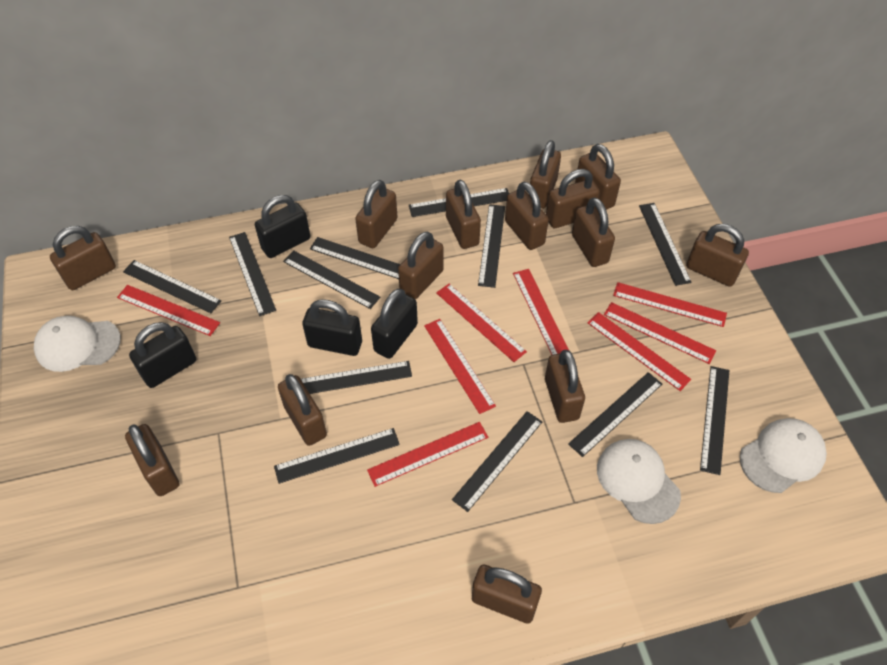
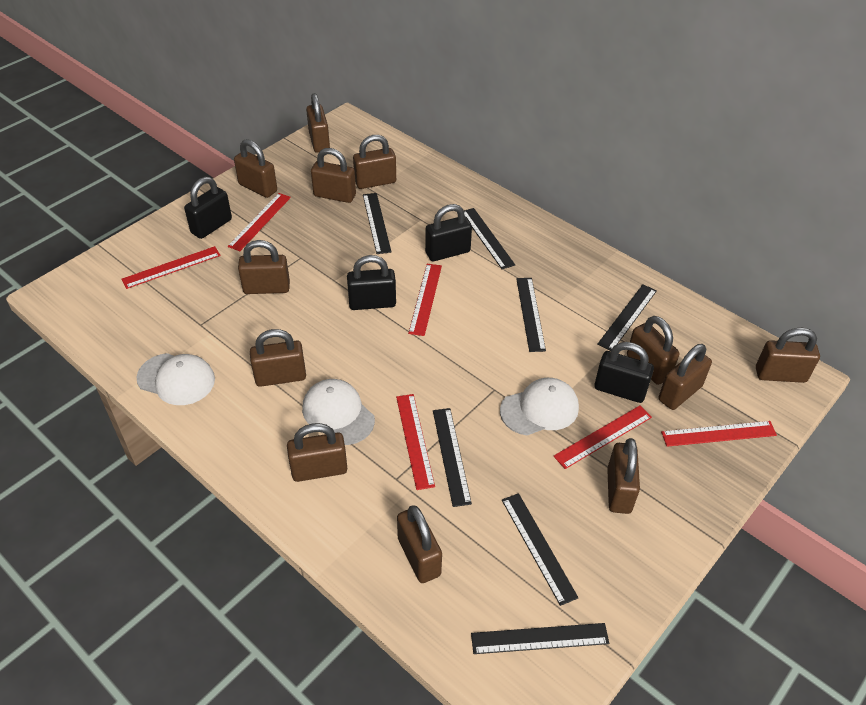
black ruler: [123,260,221,313] [229,232,276,316] [274,428,400,484] [283,250,380,309] [301,361,412,394] [310,237,400,279] [409,188,509,217] [452,411,542,512] [478,204,505,288] [568,372,662,457] [639,203,692,286] [700,366,730,475] = 12 -> [363,193,391,254] [433,408,472,507] [464,208,515,269] [471,623,609,654] [502,493,579,606] [516,278,546,352] [597,284,657,351] = 7
brown padlock: [50,226,116,290] [125,424,180,496] [278,374,327,446] [355,180,397,248] [398,231,444,299] [446,180,481,249] [472,564,542,624] [505,182,549,250] [529,140,561,209] [545,350,585,423] [546,169,600,228] [572,197,615,267] [575,144,621,210] [686,224,749,287] = 14 -> [234,139,277,198] [238,240,290,294] [250,329,306,387] [287,423,347,482] [306,93,330,153] [311,148,356,203] [353,135,396,189] [397,505,442,583] [607,438,640,514] [627,316,679,385] [658,344,712,410] [756,328,820,383] = 12
red ruler: [117,285,220,336] [367,422,488,487] [424,319,496,414] [436,284,527,362] [513,269,569,355] [587,312,691,391] [604,302,716,364] [613,282,727,327] = 8 -> [121,246,221,289] [228,193,291,251] [396,394,435,490] [408,264,442,336] [553,406,652,469] [661,421,777,447] = 6

